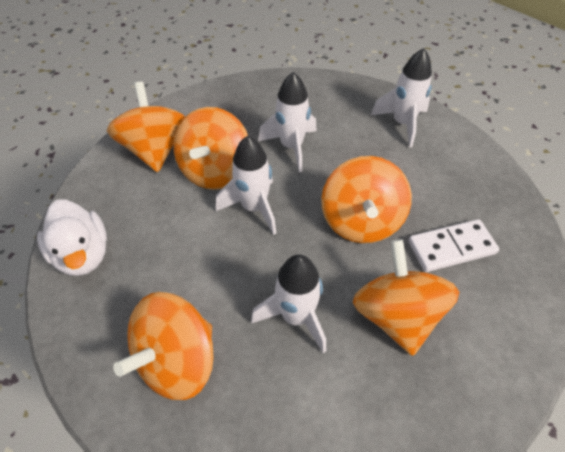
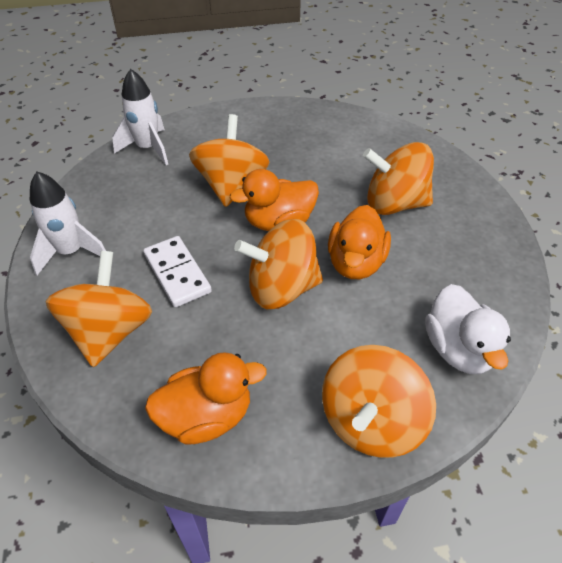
orange duck: none = 0 -> [145,352,267,445] [230,169,319,231] [328,205,391,279] = 3
white rocket: [216,136,276,235] [251,254,326,353] [258,72,316,172] [371,48,432,147] = 4 -> [30,172,106,275] [112,69,168,165] = 2

